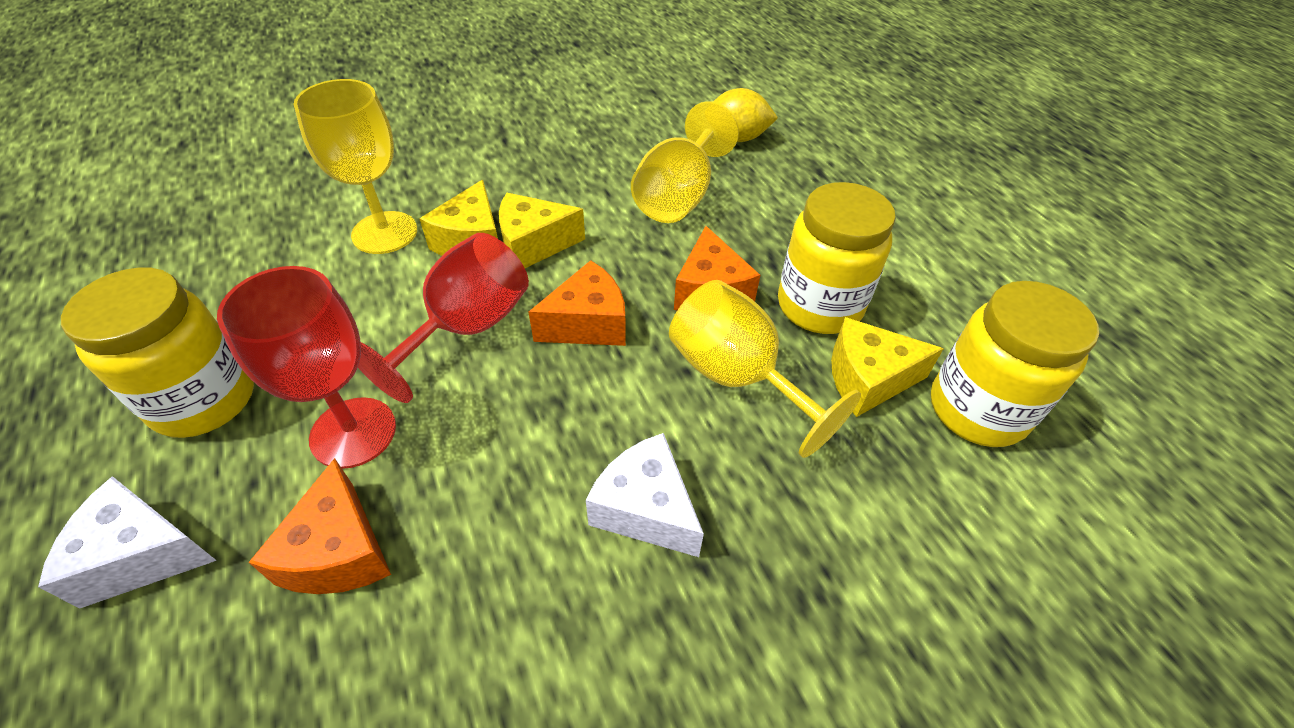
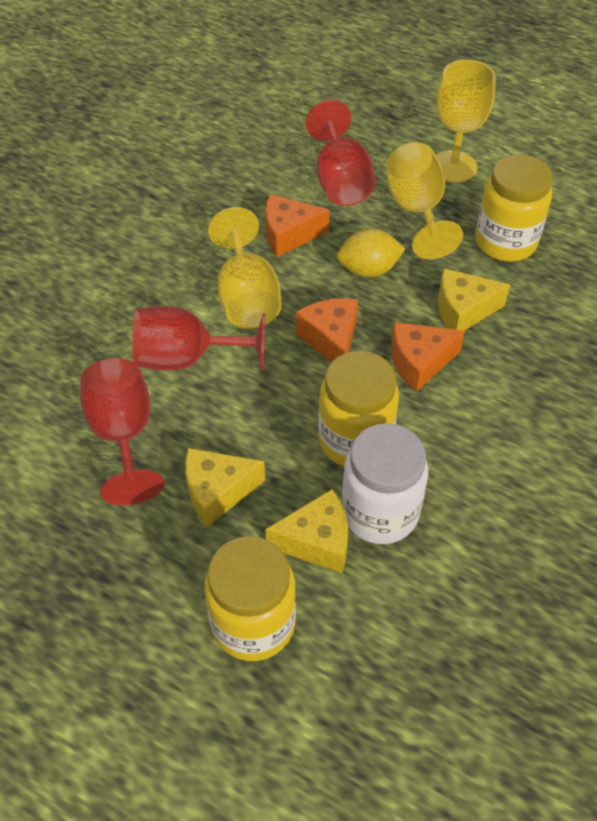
red goblet: [217,266,396,469] [358,233,529,403] = 2 -> [80,358,164,506] [132,306,265,371] [306,100,375,206] = 3
white cheese: [38,476,217,609] [586,433,704,557] = 2 -> none = 0
white jar: none = 0 -> [342,423,428,544] = 1

